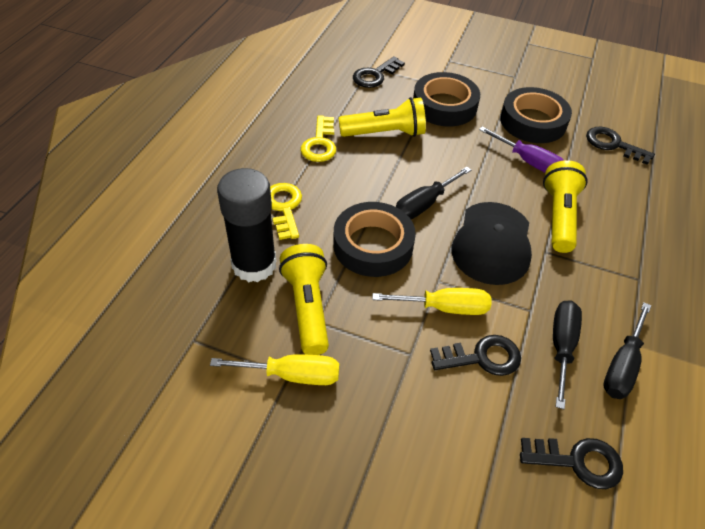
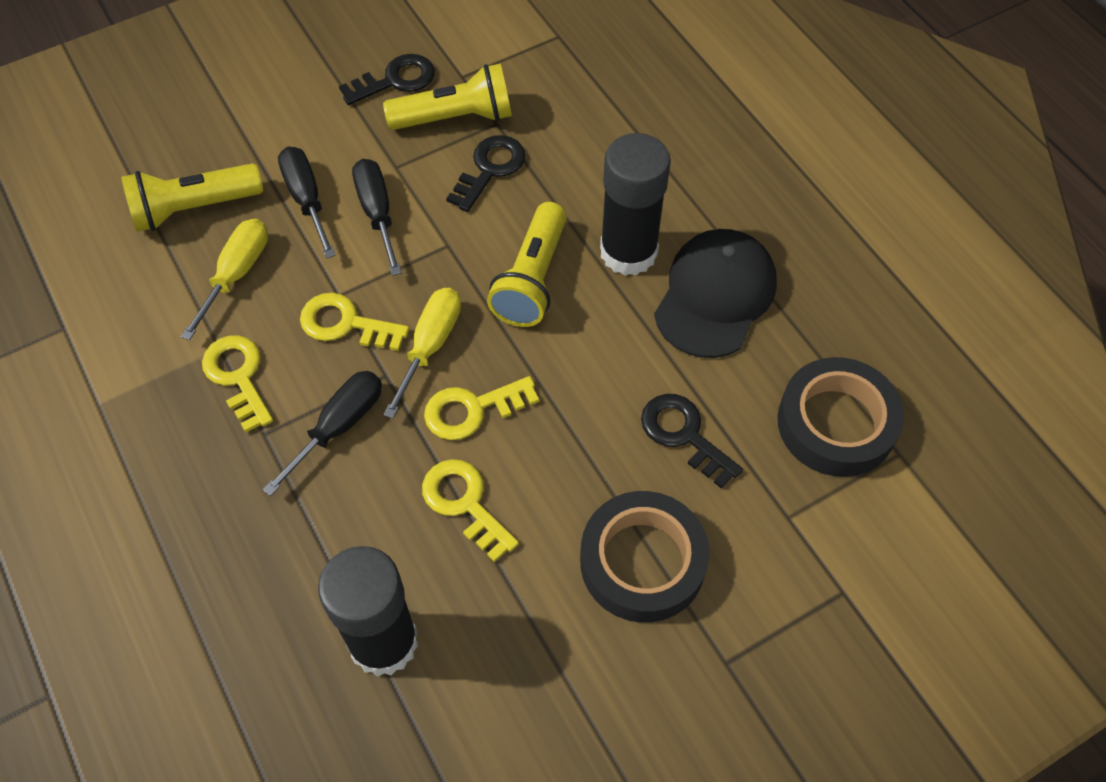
black glue stick: [217,168,277,282] = 1 -> [318,546,418,677] [600,133,671,276] = 2
black key: [353,56,405,88] [430,335,521,376] [520,438,623,489] [586,127,655,165] = 4 -> [339,54,435,105] [446,135,526,212] [641,394,743,488] = 3
black tape: [333,202,416,277] [413,72,480,126] [500,87,572,143] = 3 -> [580,491,709,623] [777,357,904,477] = 2
purple screwdriver: [479,126,564,173] = 1 -> none = 0
yellow key: [270,183,302,240] [301,115,336,162] = 2 -> [202,335,273,432] [300,293,409,351] [422,459,519,562] [424,376,539,440] = 4

